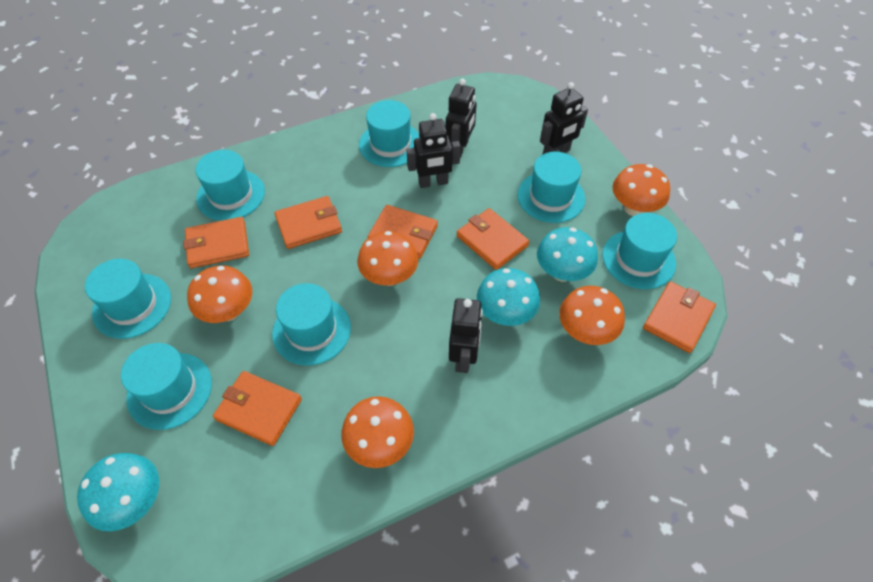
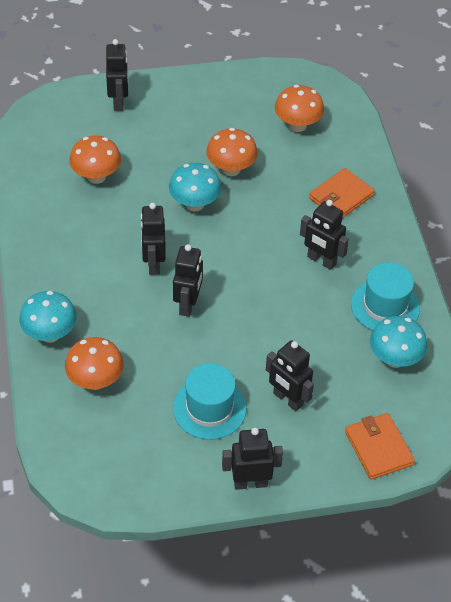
black robot: [407,113,460,188] [446,79,477,158] [449,298,483,373] [540,82,588,154] = 4 -> [106,39,128,111] [141,203,166,275] [173,244,203,317] [222,428,283,490] [266,340,314,411] [300,200,349,270] = 6
orange mushroom: [187,266,252,323] [341,396,414,468] [357,231,418,286] [559,286,625,345] [613,164,670,216] = 5 -> [65,337,124,390] [69,135,121,184] [206,128,258,176] [275,85,324,132] = 4
orange wallet: [183,217,249,268] [213,371,302,446] [274,196,342,249] [368,205,438,258] [457,208,529,270] [643,281,716,353] = 6 -> [309,168,375,218] [345,413,415,480] = 2
turquoise hat: [85,259,171,339] [121,343,212,430] [195,150,265,221] [272,283,351,366] [359,100,420,167] [517,152,585,223] [603,213,677,289] = 7 -> [173,363,246,440] [351,263,420,331] = 2

